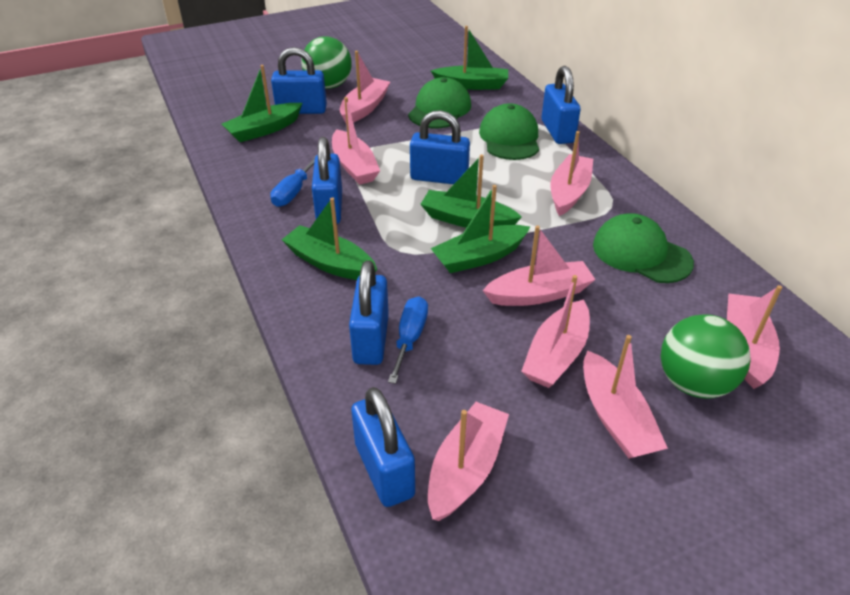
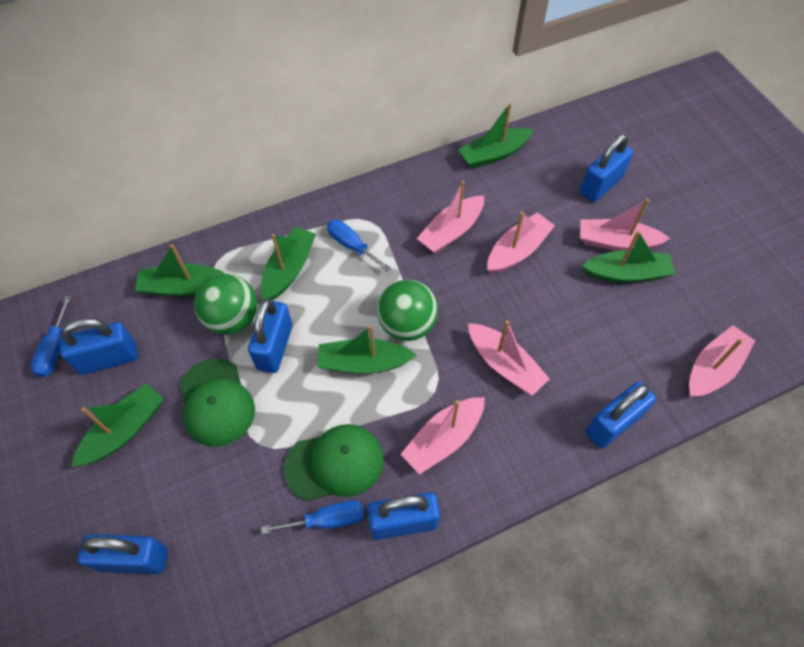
blue screwdriver: [270,156,316,207] [388,296,428,384] = 2 -> [31,296,71,378] [261,501,365,534] [327,219,391,272] = 3
green boat: [222,65,302,142] [282,197,377,280] [420,154,522,228] [431,26,508,90] [431,185,530,273] = 5 -> [71,383,164,467] [135,244,224,296] [261,227,316,300] [317,325,416,373] [458,103,533,169] [582,231,675,283] = 6
green cap: [408,77,471,128] [479,103,539,160] [593,213,694,283] = 3 -> [180,359,255,447] [284,424,384,501] = 2
pink boat: [332,97,380,185] [340,51,390,123] [428,402,509,521] [482,225,596,306] [521,275,590,388] [551,131,593,216] [583,335,668,459] [727,285,782,389] = 8 -> [400,397,485,475] [417,181,484,253] [468,320,550,396] [487,212,555,274] [580,198,670,251] [689,325,755,397] = 6

